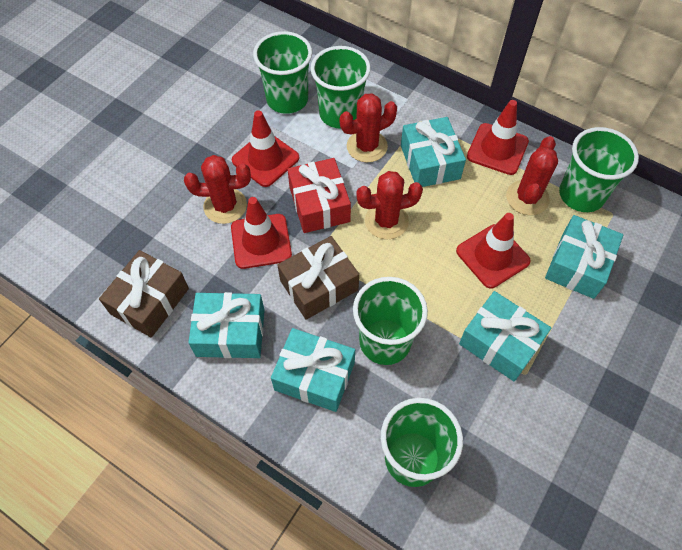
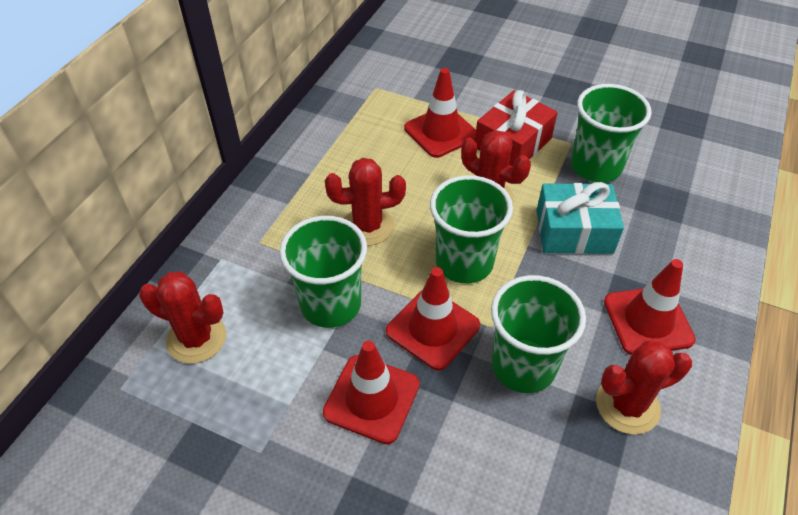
brown gift: [99,250,189,338] [277,236,359,320] = 2 -> none = 0
green cup: [253,31,312,114] [310,46,371,129] [353,277,428,365] [381,398,463,487] [559,127,639,212] = 5 -> [279,216,367,328] [430,175,513,283] [491,275,586,393] [571,84,652,182] = 4
turquoise gift: [188,292,265,358] [271,328,355,412] [401,117,466,187] [459,291,551,381] [545,215,623,299] = 5 -> [537,182,624,254] = 1

